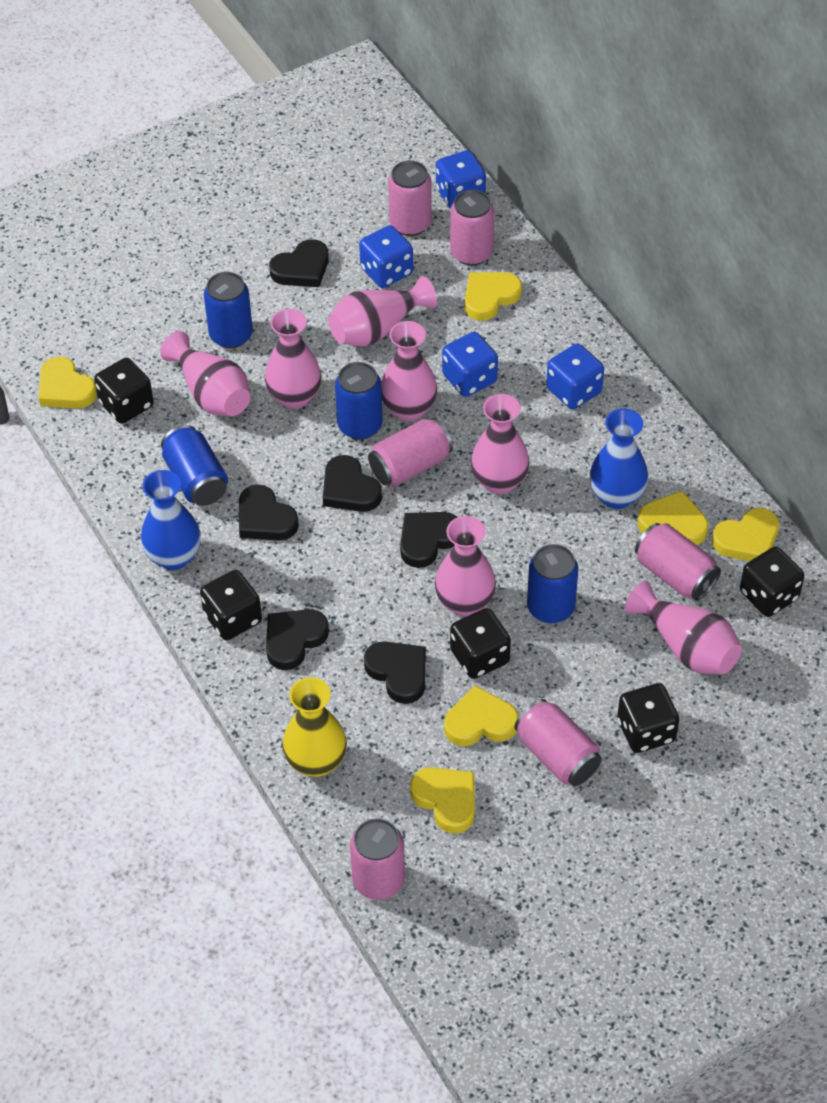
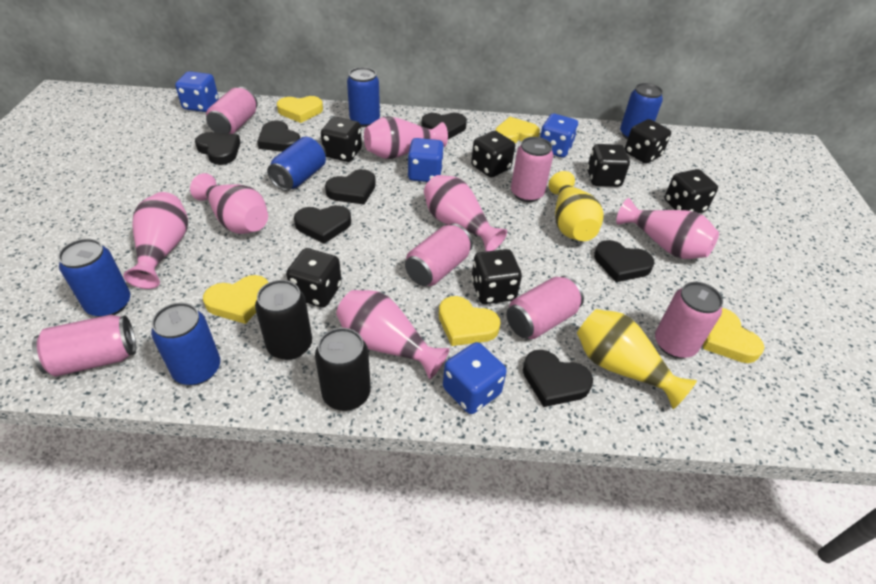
black can: none = 0 -> [255,280,312,360] [315,328,371,411] = 2
black dice: [94,358,154,424] [200,570,262,640] [450,608,511,679] [617,683,679,753] [740,546,805,617] = 5 -> [286,248,342,307] [321,117,362,162] [471,131,515,178] [471,249,522,304] [587,144,630,187] [625,119,671,164] [664,169,718,213] = 7
black heart: [239,485,299,541] [266,609,329,670] [269,239,329,287] [323,455,382,512] [364,641,426,704] [400,512,457,568] = 6 -> [195,132,241,165] [257,120,300,152] [294,205,351,244] [325,169,376,205] [422,113,467,139] [523,350,593,407] [594,240,654,282] = 7
blue can: [161,425,228,506] [204,272,253,348] [335,362,383,440] [527,544,579,623] = 4 -> [58,239,130,317] [151,302,220,385] [267,137,326,191] [347,67,380,127] [620,83,663,140] = 5
blue vase: [141,470,201,570] [589,409,648,509] = 2 -> none = 0
pink vase: [160,331,250,416] [265,309,322,409] [328,276,437,347] [381,321,437,421] [435,516,496,616] [471,394,529,494] [625,581,742,674] = 7 -> [123,192,188,289] [190,173,268,234] [336,290,450,379] [364,116,448,159] [424,175,507,252] [616,198,719,259] = 6
yellow heart: [39,356,97,409] [410,767,475,834] [444,685,519,746] [465,272,522,321] [638,490,708,545] [712,508,779,561] = 6 -> [203,275,269,324] [277,96,323,123] [439,296,501,346] [495,117,540,143] [703,308,765,363] = 5
yellow vase: [282,677,347,777] = 1 -> [549,171,604,241] [577,309,697,409] = 2

